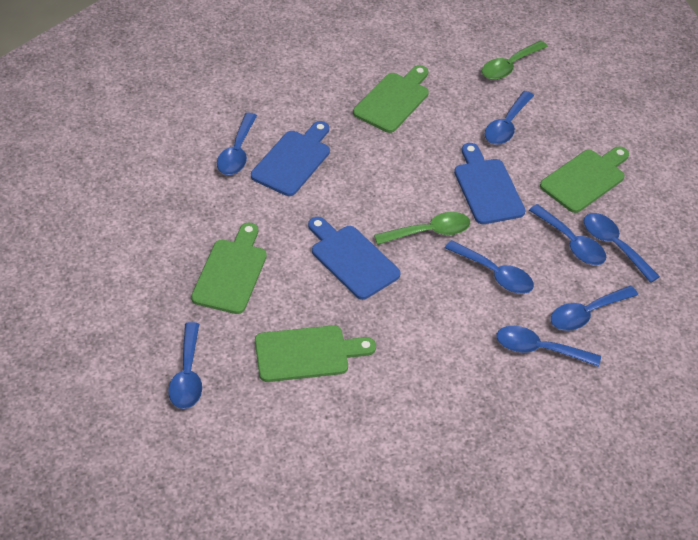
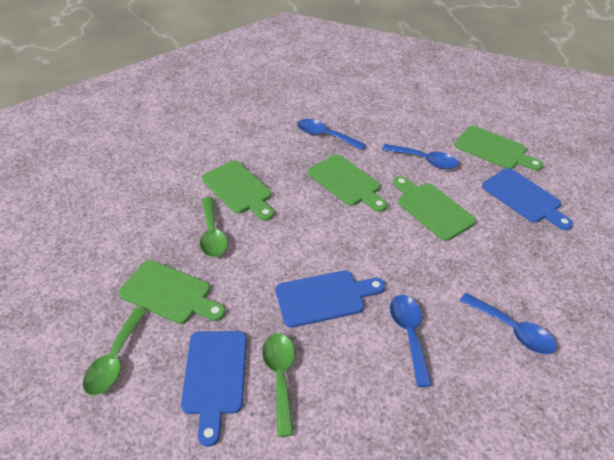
blue spoon: [168,322,202,409] [217,113,257,175] [445,240,534,294] [485,91,534,145] [496,326,601,367] [529,204,606,265] [551,286,638,331] [584,213,660,283] = 8 -> [297,119,366,150] [382,144,458,169] [390,295,432,387] [460,293,557,354] = 4
green cutting board: [191,223,267,314] [255,325,376,382] [353,65,429,133] [540,147,629,213] = 4 -> [119,260,226,324] [202,160,274,221] [308,154,388,212] [393,176,476,241] [455,126,543,171] = 5
green spoon: [374,212,471,245] [482,40,548,80] = 2 -> [83,307,147,396] [200,197,228,257] [262,333,295,437] = 3

